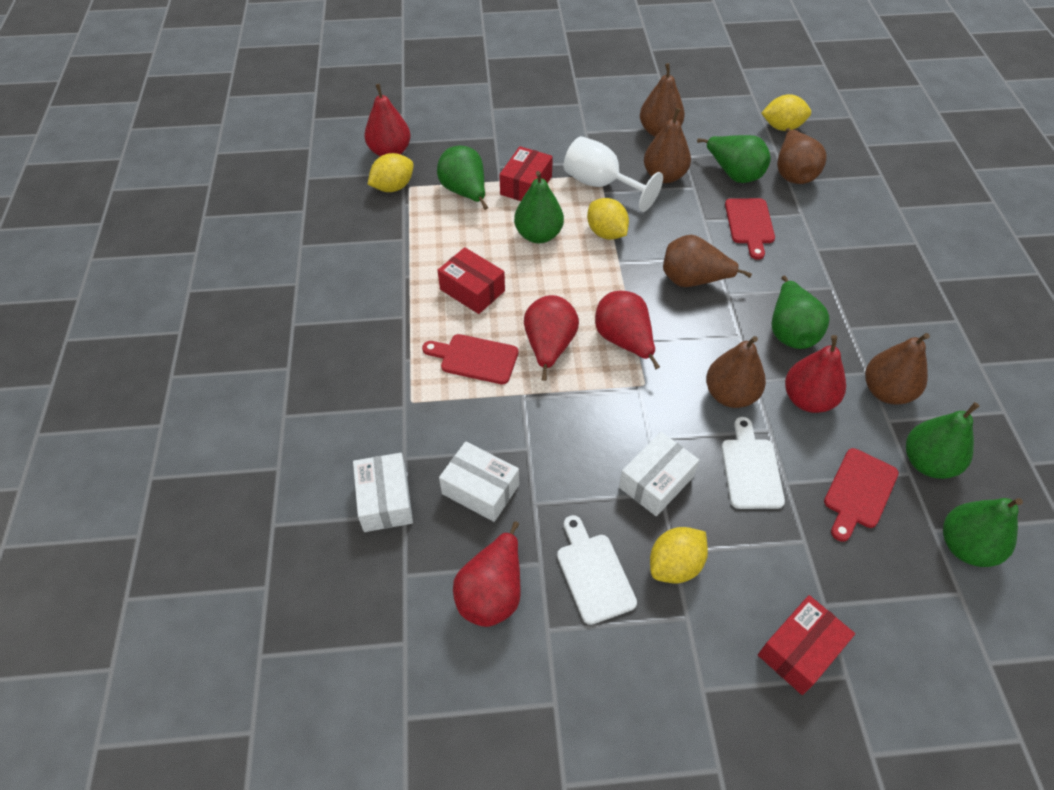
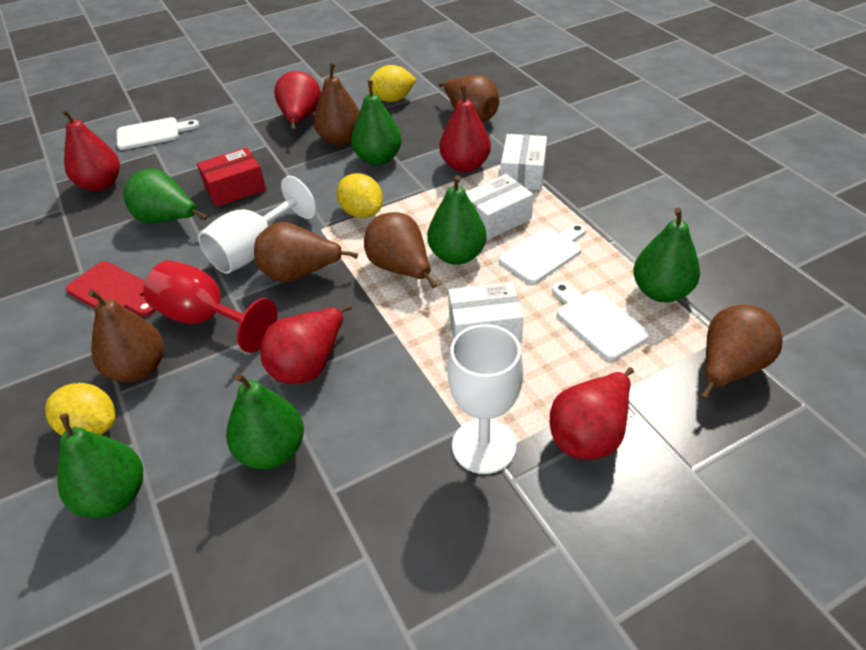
red box: [438,247,505,314] [499,146,553,201] [758,595,855,695] = 3 -> [197,147,266,207] = 1
red cutting board: [422,334,518,384] [725,198,775,260] [824,448,899,542] = 3 -> [66,261,155,316] = 1
red goblet: none = 0 -> [144,260,277,353] = 1
white cutting board: [557,515,637,625] [721,417,785,509] = 2 -> [117,117,199,150] [499,223,586,284] [552,282,649,360] = 3
white goblet: [564,136,663,212] = 1 -> [198,176,317,274] [447,324,523,474] = 2
yellow lemon: [368,153,414,192] [587,198,629,240] [650,527,708,583] [761,94,811,131] = 4 -> [45,383,115,436] [337,173,383,218] [367,65,417,102] = 3

